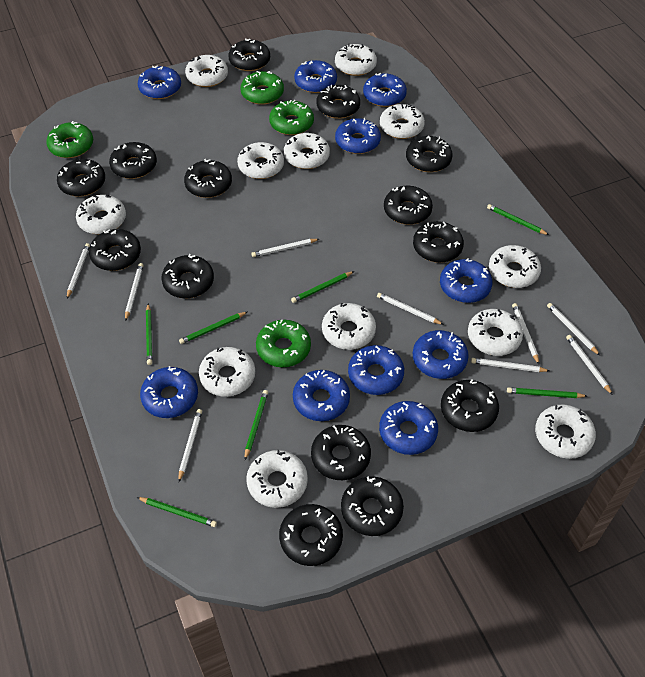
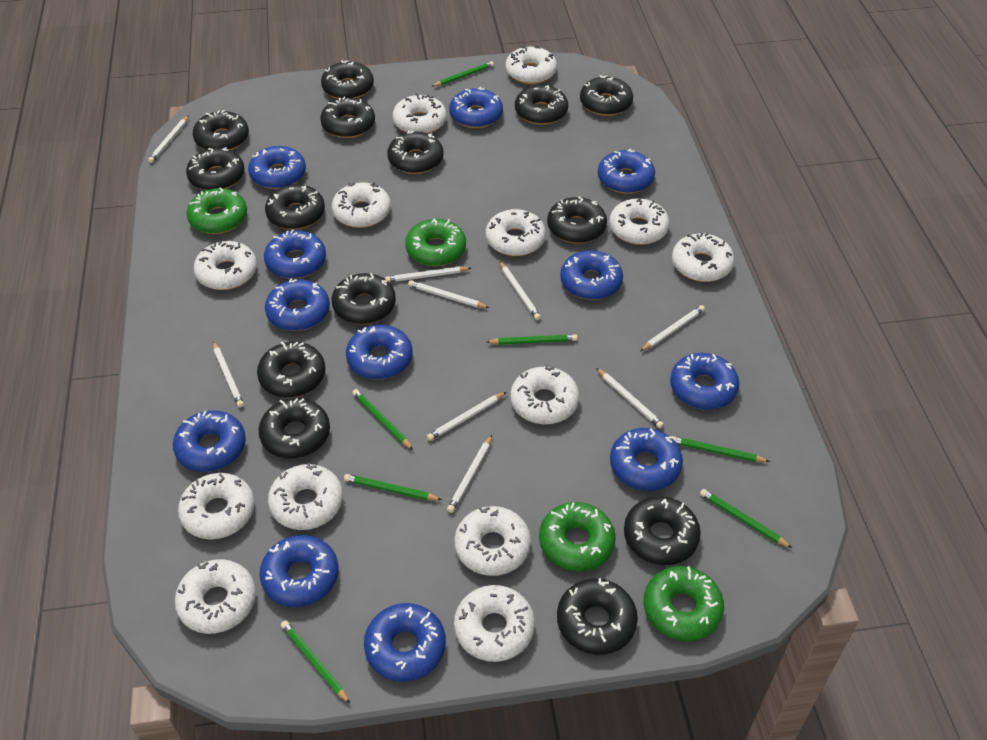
blue donut: [138,65,181,99] [140,366,198,418] [293,370,350,421] [294,60,337,93] [335,118,381,154] [348,345,404,395] [363,73,407,107] [379,401,438,455] [413,330,469,379] [440,258,493,303] = 10 -> [173,411,246,472] [248,146,306,189] [260,535,339,607] [264,230,326,279] [265,279,330,331] [346,325,413,380] [364,603,446,681] [449,87,503,128] [560,250,623,300] [598,149,655,194] [610,428,683,491] [670,353,739,410] = 12
white donut: [76,194,126,234] [185,55,228,87] [199,347,255,397] [237,142,284,179] [246,450,308,508] [284,133,330,169] [322,303,376,350] [335,44,377,76] [380,103,425,139] [468,309,523,356] [489,245,541,288] [535,404,596,459] = 12 -> [175,559,256,634] [178,473,254,539] [194,241,257,290] [268,463,343,530] [332,182,391,228] [392,93,447,134] [454,506,531,576] [454,585,535,662] [486,209,546,256] [505,46,557,84] [510,365,579,424] [609,198,669,245] [672,233,734,282] = 13

